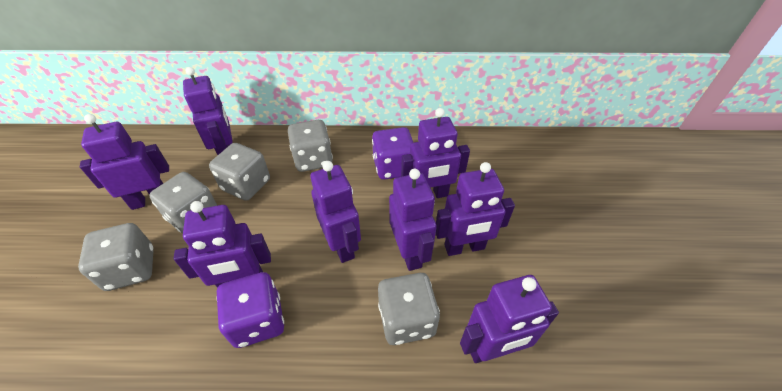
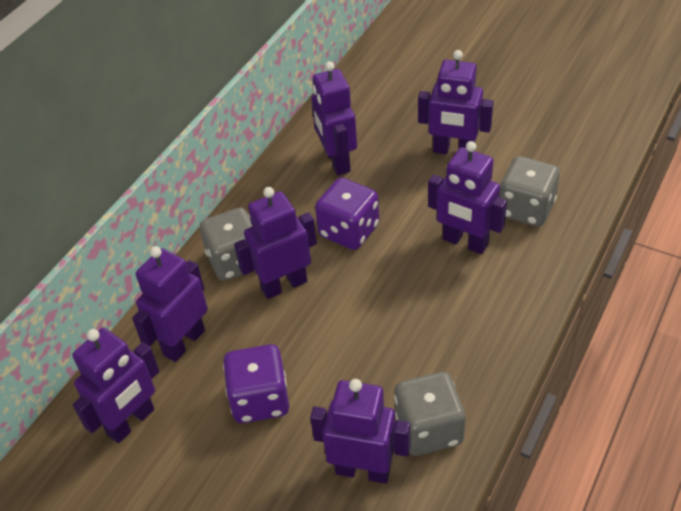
grey dice: [78,223,154,291] [149,172,218,234] [209,143,270,201] [288,120,333,172] [378,273,440,345] = 5 -> [200,208,252,281] [394,372,465,456] [499,156,560,227] = 3
purple robot: [80,114,169,210] [174,201,271,288] [183,67,233,155] [310,161,361,263] [389,169,437,271] [401,108,470,198] [436,162,515,256] [460,275,559,363] = 8 -> [72,328,159,443] [132,246,208,362] [234,187,317,299] [310,379,410,484] [311,61,357,175] [418,50,493,154] [428,141,507,254] = 7

